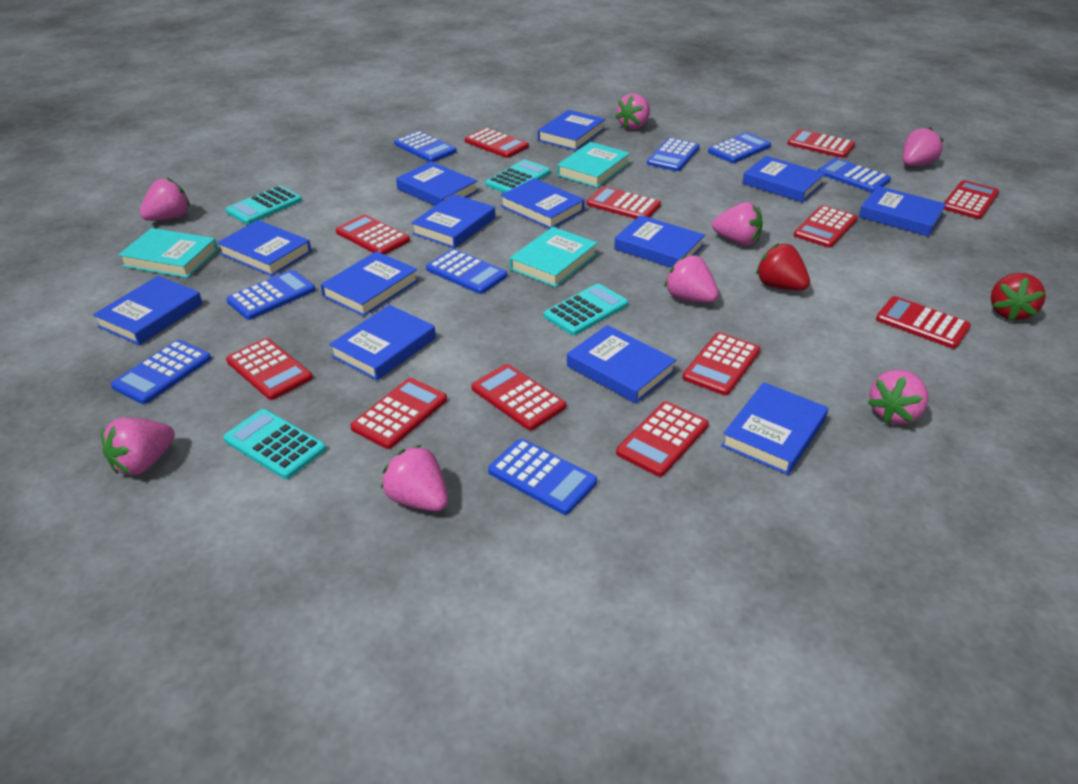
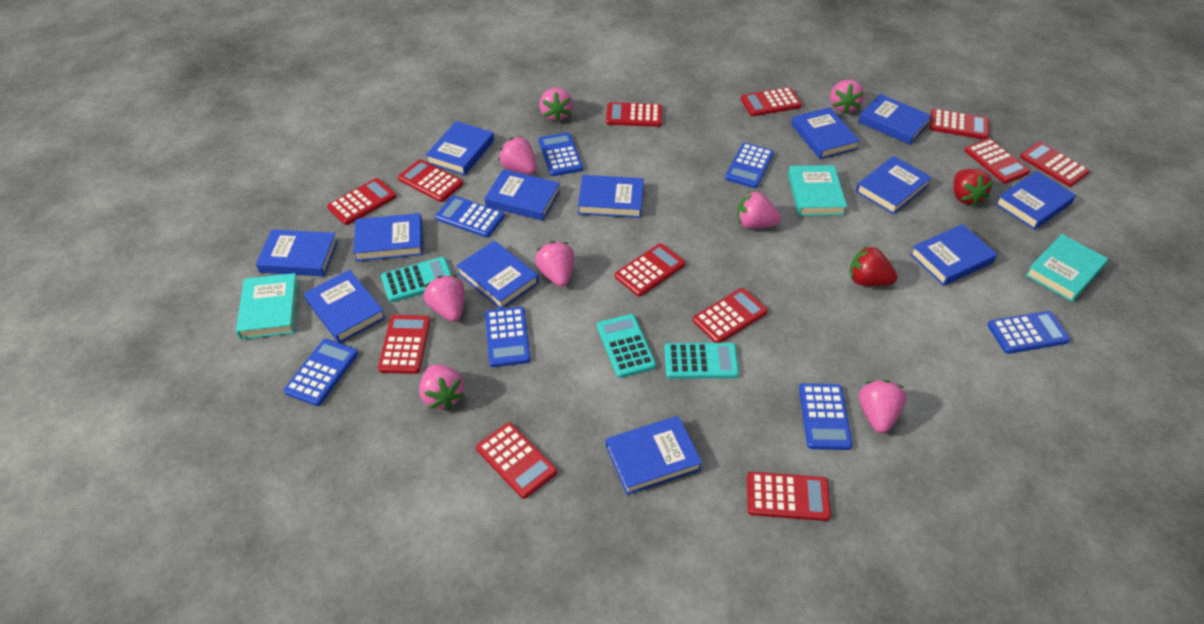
blue calculator: [111,340,211,404] [226,270,315,320] [394,131,457,162] [426,249,507,294] [488,439,597,515] [647,138,700,171] [708,132,771,163] [818,158,891,192] = 8 -> [284,339,358,406] [435,196,505,238] [485,307,531,367] [539,132,583,176] [725,143,774,188] [799,383,853,450] [988,311,1070,354] = 7
turquoise calculator: [223,409,326,479] [226,186,302,225] [485,159,551,193] [544,283,628,335] = 4 -> [381,257,452,302] [597,314,656,378] [664,343,739,379] = 3

